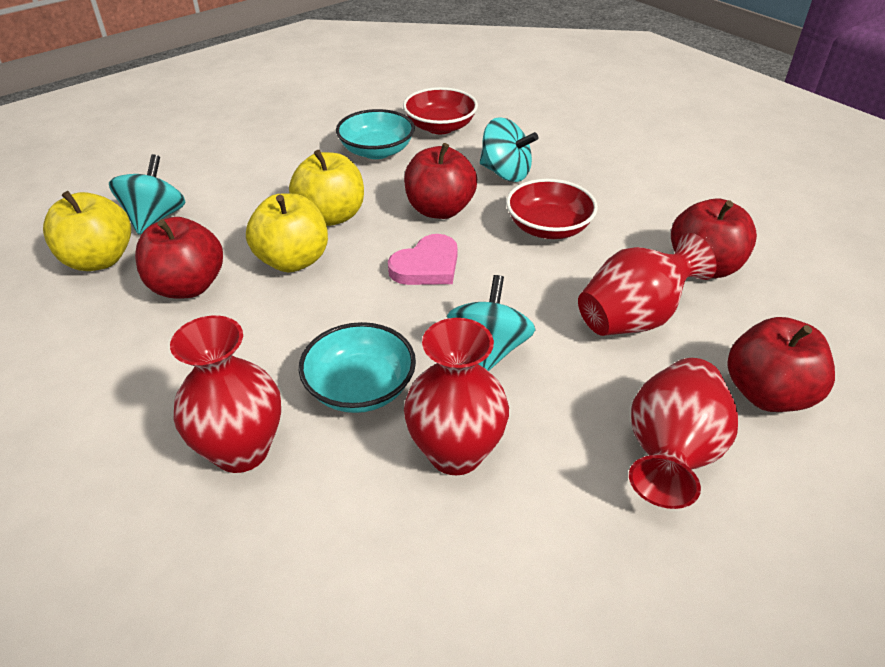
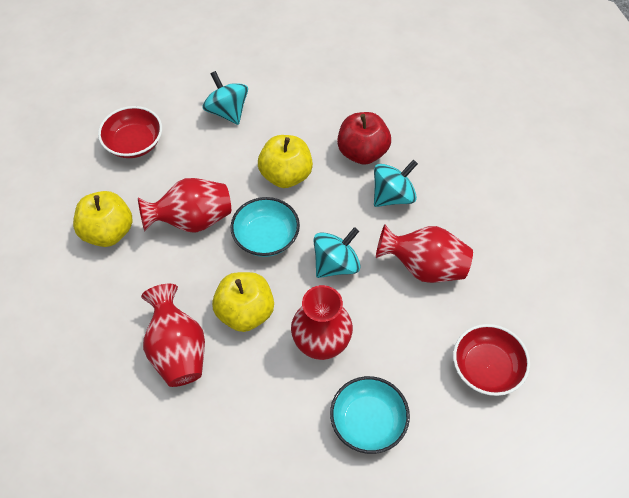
pink heart: [388,234,458,285] = 1 -> none = 0
red apple: [135,217,223,299] [404,143,477,219] [671,198,757,278] [728,317,835,412] = 4 -> [337,112,391,165] = 1

